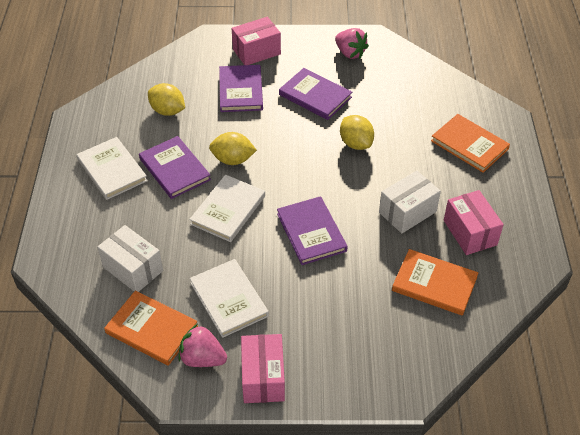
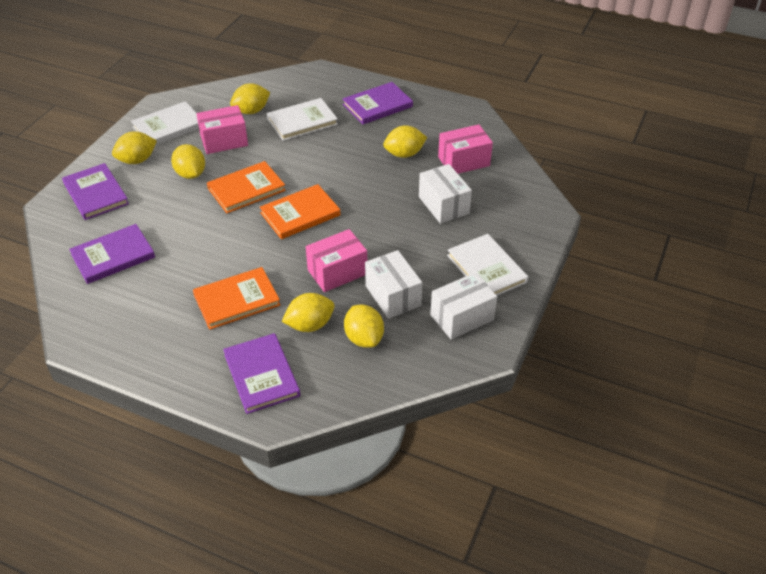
pink strawberry: [178,324,227,367] [335,28,369,59] = 2 -> none = 0
white box: [97,225,163,292] [379,171,441,234] = 2 -> [365,250,422,319] [419,164,472,224] [430,273,497,340] = 3
yellow lemon: [148,83,185,116] [209,132,257,165] [340,115,374,150] = 3 -> [112,131,157,164] [171,144,205,179] [230,83,270,114] [282,293,335,332] [344,305,384,348] [383,125,427,158] = 6

